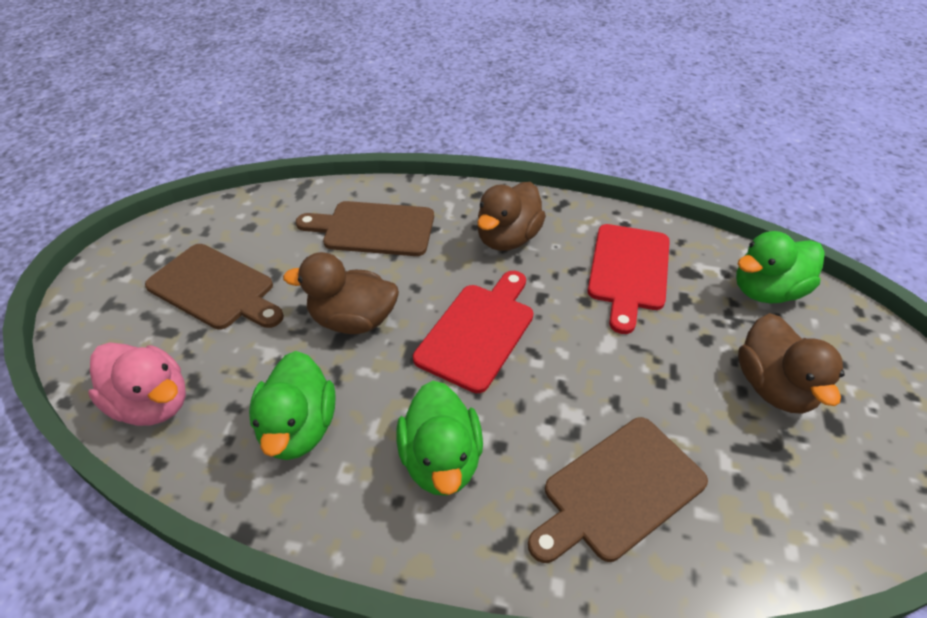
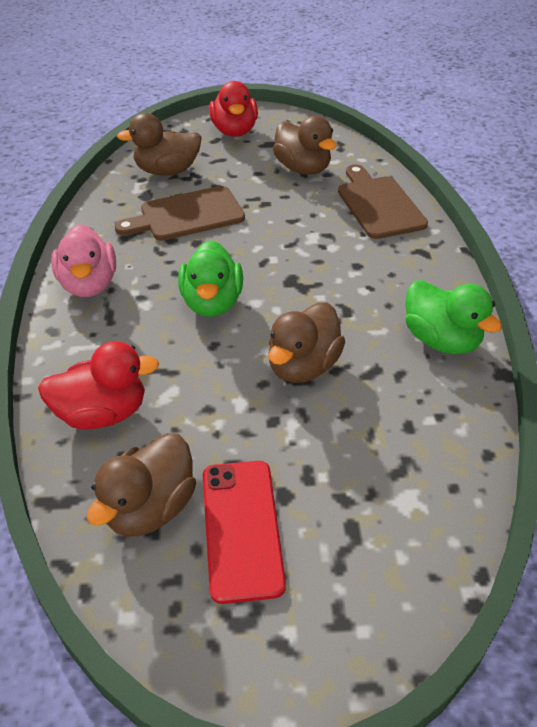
brown cutting board: [145,244,284,329] [296,201,434,256] [528,417,708,563] = 3 -> [115,186,245,241] [338,164,428,239] = 2
brown duck: [283,252,399,334] [477,182,546,251] [738,313,845,414] = 3 -> [87,433,196,537] [117,113,202,176] [268,302,345,383] [273,116,337,175] = 4
green duck: [249,351,335,460] [396,381,483,496] [736,231,825,304] = 3 -> [178,240,243,317] [405,280,502,354] = 2
red cutting board: [413,271,533,393] [587,224,670,334] = 2 -> none = 0
red duck: none = 0 -> [38,341,160,430] [209,81,258,137] = 2
red phone: none = 0 -> [203,461,286,604] = 1

